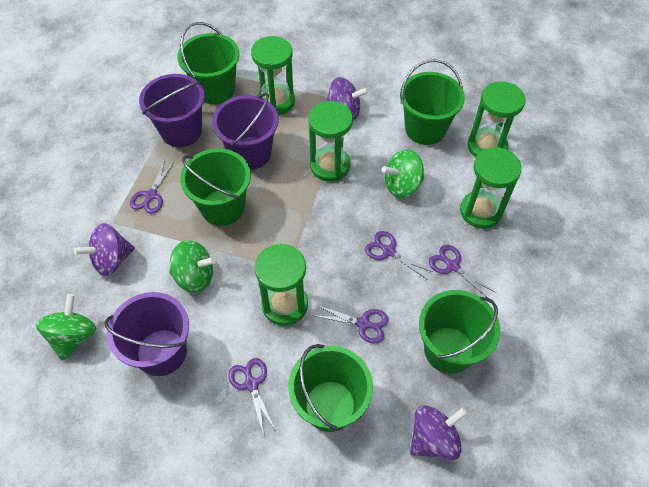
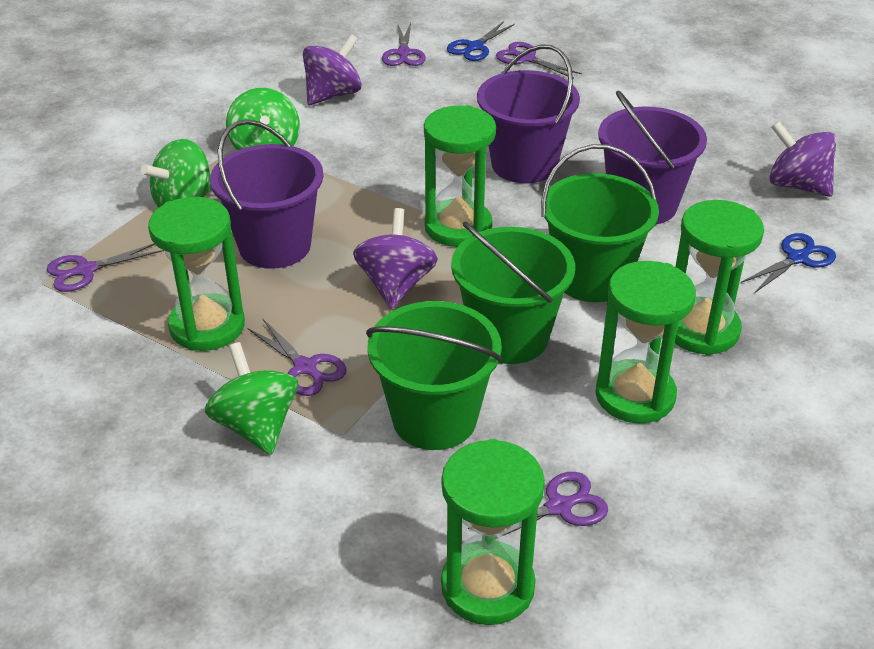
blue scissors: none = 0 -> [447,21,515,61] [741,233,836,293] = 2
green bucket: [177,22,240,104] [180,148,251,226] [288,344,373,432] [400,59,465,145] [419,290,500,374] = 5 -> [366,301,503,450] [451,222,575,364] [541,144,659,302] = 3

